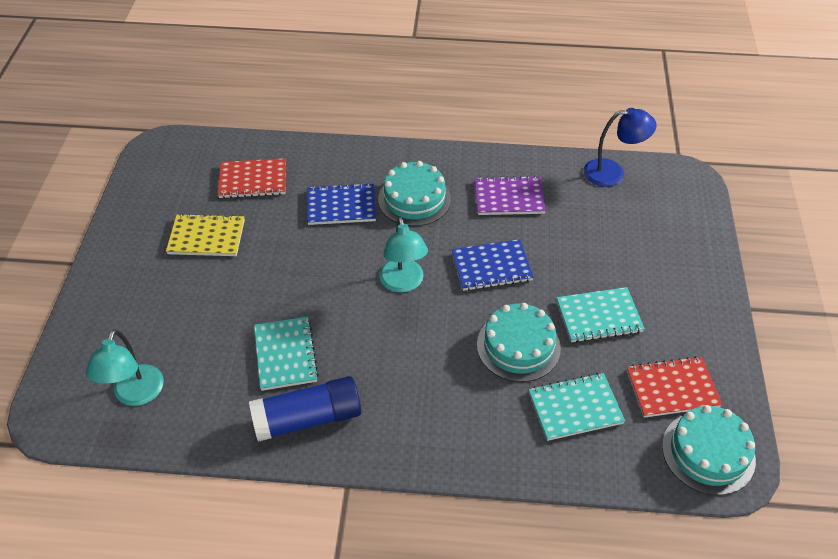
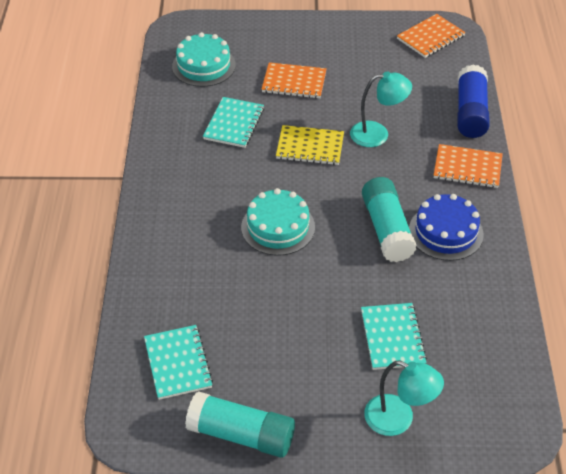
blue cake: none = 0 -> [409,194,484,261] = 1
blue lamp: [584,108,657,187] = 1 -> none = 0
blue notebook: [307,183,376,225] [452,239,534,291] = 2 -> none = 0
orange notebook: none = 0 -> [262,62,327,99] [397,14,466,58] [434,144,503,188] = 3
purple notebook: [475,176,546,215] = 1 -> none = 0
red notebook: [218,158,286,198] [627,356,723,418] = 2 -> none = 0
turquoise cake: [378,161,451,226] [477,303,561,382] [662,405,756,495] = 3 -> [172,32,236,87] [241,188,315,256] = 2
turquoise glue stick: none = 0 -> [185,391,295,458] [362,177,417,262] = 2

